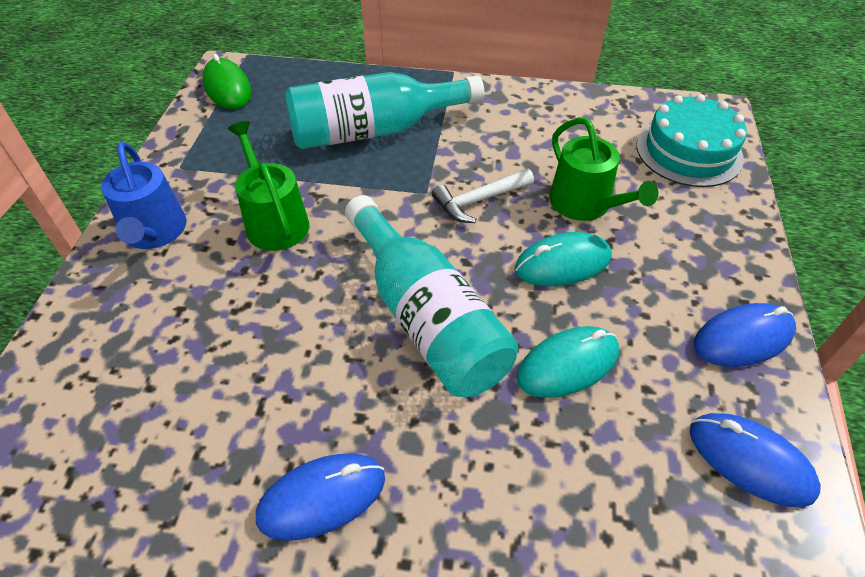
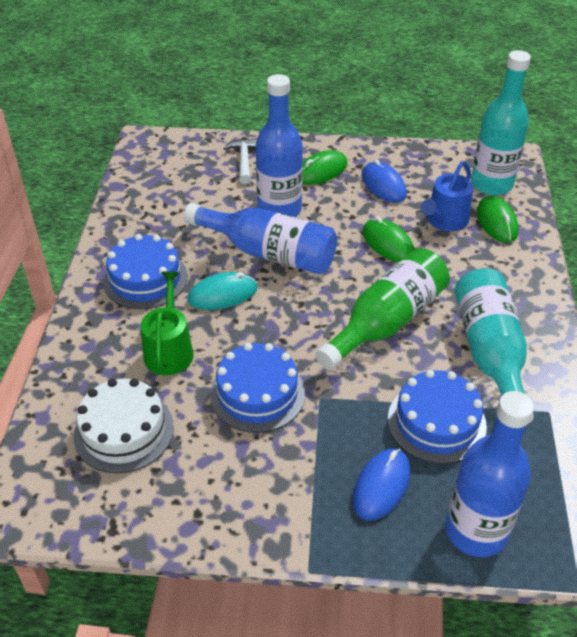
blue bottle: none = 0 -> [184,203,337,274] [256,74,303,217] [445,391,534,557] = 3
blue cake: none = 0 -> [103,234,188,309] [210,343,305,433] [388,370,487,464] = 3
blue mouse: [256,454,385,541] [689,413,821,507] [694,303,796,367] = 3 -> [352,449,410,521] [362,159,407,203] = 2
green bottle: none = 0 -> [315,248,450,370] = 1
green mouse: [203,54,252,109] = 1 -> [302,150,348,185] [362,216,414,262] [476,196,518,243] = 3
green watering can: [228,121,309,251] [549,117,658,221] = 2 -> [141,271,193,375] = 1
turquoise cake: [636,94,747,187] = 1 -> none = 0
turquoise mouse: [514,232,612,286] [517,326,619,398] = 2 -> [188,272,258,310] = 1
white cake: none = 0 -> [73,378,174,473] = 1

